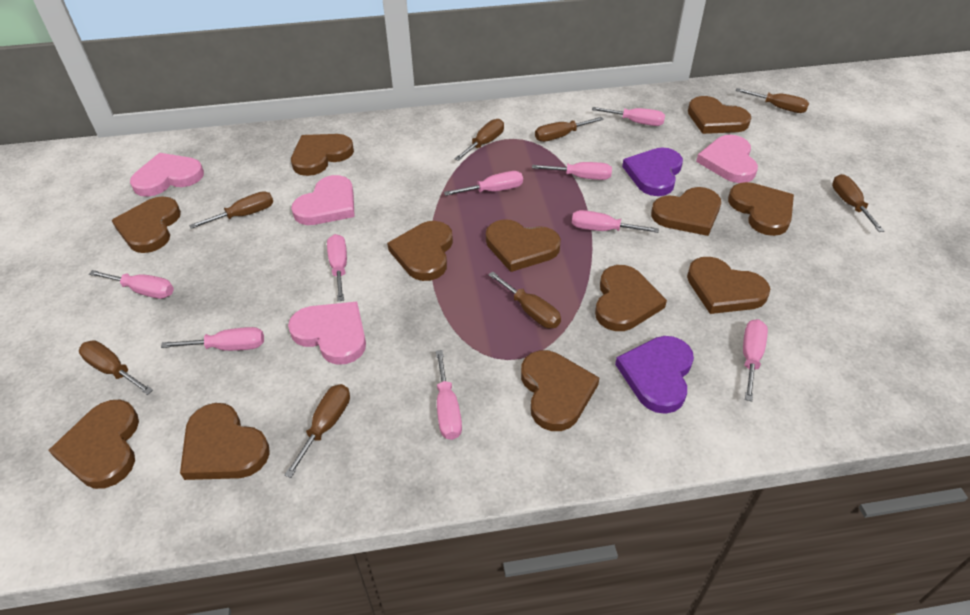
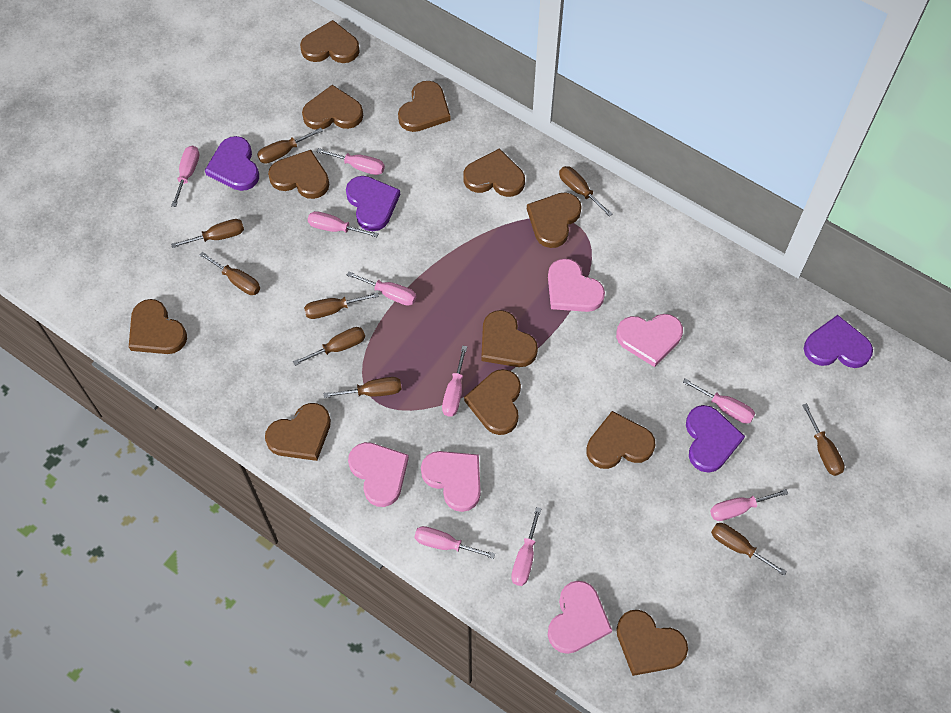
brown screwdriver: [79,340,153,395] [189,191,273,229] [284,384,350,478] [454,119,504,161] [488,271,561,328] [535,117,604,142] [736,88,809,113] [832,174,884,232] = 8 -> [171,219,244,248] [199,252,260,295] [257,128,323,164] [293,327,365,366] [304,292,379,319] [324,377,401,398] [559,166,613,217] [711,523,787,576] [802,403,845,476] = 9
pink heart: [130,153,204,197] [288,302,366,365] [291,175,355,225] [696,135,758,183] = 4 -> [348,442,409,507] [421,451,481,512] [548,258,605,312] [548,581,612,654] [616,314,683,367] = 5
purple heart: [615,336,694,414] [622,148,683,196] = 2 -> [205,136,259,191] [346,176,400,231] [686,405,745,473] [804,315,873,368] = 4

